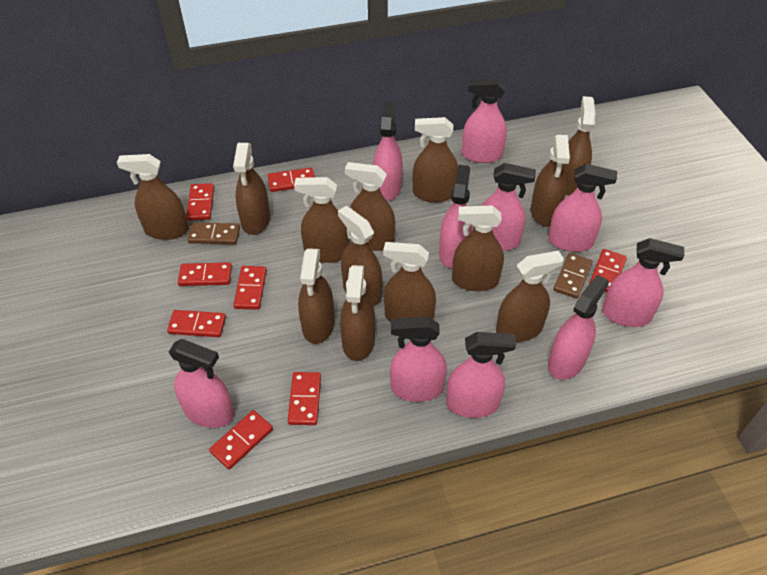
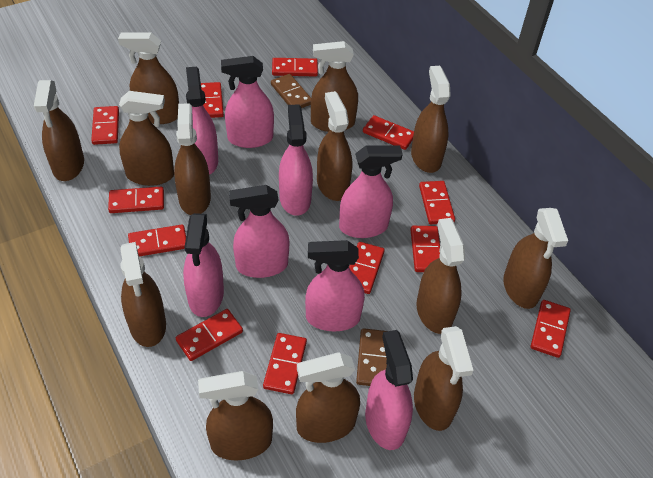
pink spray bottle: [169,339,234,428] [373,101,403,201] [390,317,447,402] [439,165,473,269] [446,332,516,418] [462,79,507,163] [481,163,536,251] [548,164,617,252] [548,275,609,380] [602,238,684,327] = 10 -> [183,213,224,317] [186,67,218,175] [221,56,274,148] [229,185,290,278] [279,104,313,216] [305,240,365,331] [339,145,403,238] [365,330,413,450] = 8
red domino: [167,310,226,337] [178,262,232,286] [186,183,214,221] [209,410,273,469] [233,266,267,310] [268,168,315,192] [288,372,321,425] [589,249,627,292] = 8 -> [91,106,119,145] [108,187,164,213] [128,224,186,256] [176,309,243,361] [201,82,224,118] [263,333,307,394] [272,58,318,77] [349,242,385,294] [363,115,414,150] [410,226,440,272] [419,181,455,224] [531,300,571,358] = 12

